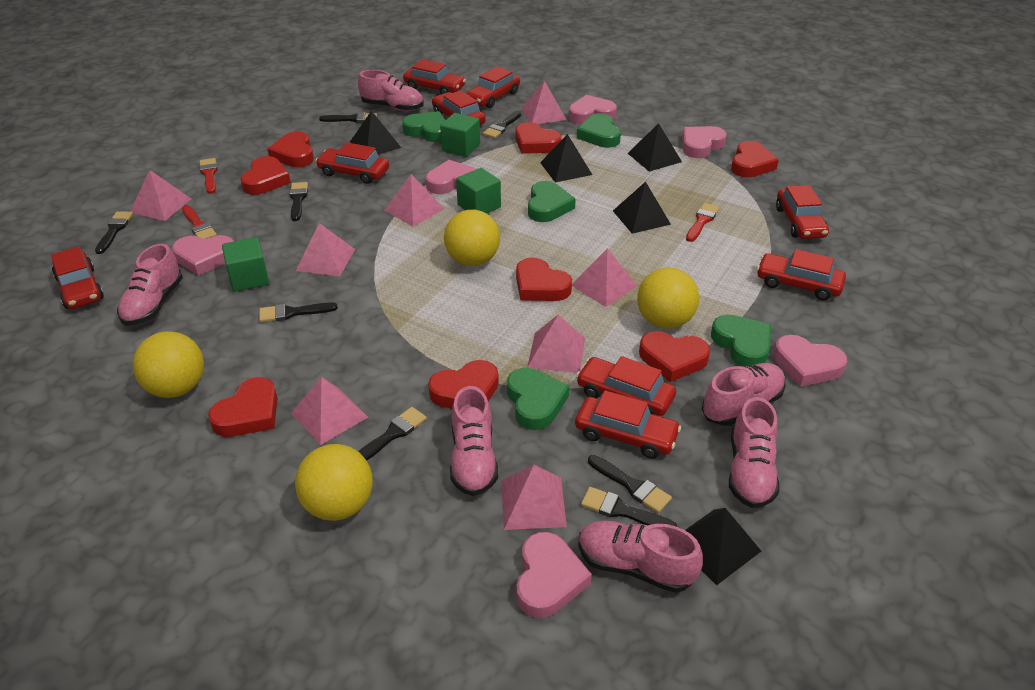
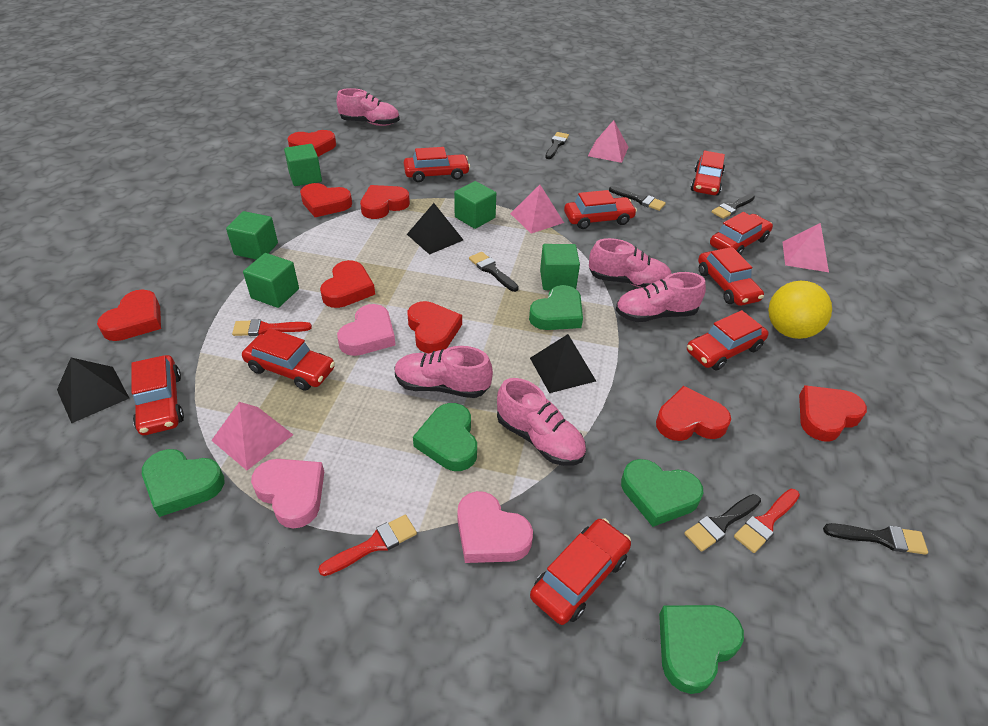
black brush: [95,211,133,254] [259,303,338,322] [289,182,308,221] [319,112,377,123] [358,407,427,461] [483,111,521,138] [581,487,677,527] [588,455,672,513] = 8 -> [469,252,519,292] [545,132,569,159] [609,186,666,211] [684,494,761,552] [712,194,755,219] [823,523,928,555] = 6
black pyramid: [350,111,401,155] [540,134,592,183] [613,182,671,234] [627,123,682,172] [685,508,761,585] = 5 -> [57,358,129,424] [407,203,463,255] [530,334,596,393] = 3
green cube: [222,237,269,292] [440,113,480,157] [456,168,501,214] = 3 -> [226,211,278,260] [243,253,299,308] [284,144,322,186] [454,181,496,229] [540,244,580,290] = 5
pink heart: [172,235,234,276] [426,160,476,194] [516,532,592,618] [569,95,617,124] [682,126,727,158] [773,335,847,387] = 6 -> [251,459,324,529] [337,304,395,356] [457,491,533,563] = 3
pink pyramid: [130,170,191,221] [291,377,368,445] [296,223,355,276] [384,174,444,227] [501,465,567,530] [522,81,567,124] [527,315,585,373] [572,248,637,307] = 8 -> [211,402,293,470] [510,185,564,234] [588,120,628,163] [782,223,829,272] = 4
pink shoe: [117,244,183,326] [358,70,424,111] [450,386,498,496] [579,521,703,593] [702,363,786,426] [729,397,779,508] = 6 -> [336,88,400,126] [395,346,493,398] [497,378,586,466] [589,238,672,288] [615,272,706,322] = 5
yellow ball: [133,331,204,398] [295,444,373,521] [444,210,500,266] [637,268,699,329] = 4 -> [768,281,832,339] = 1

